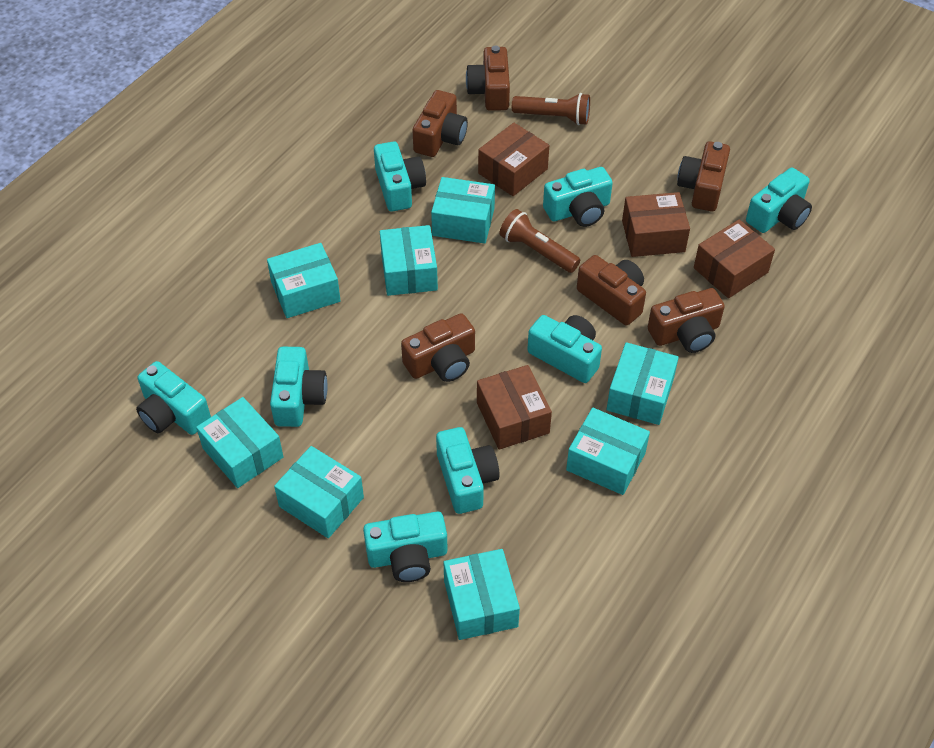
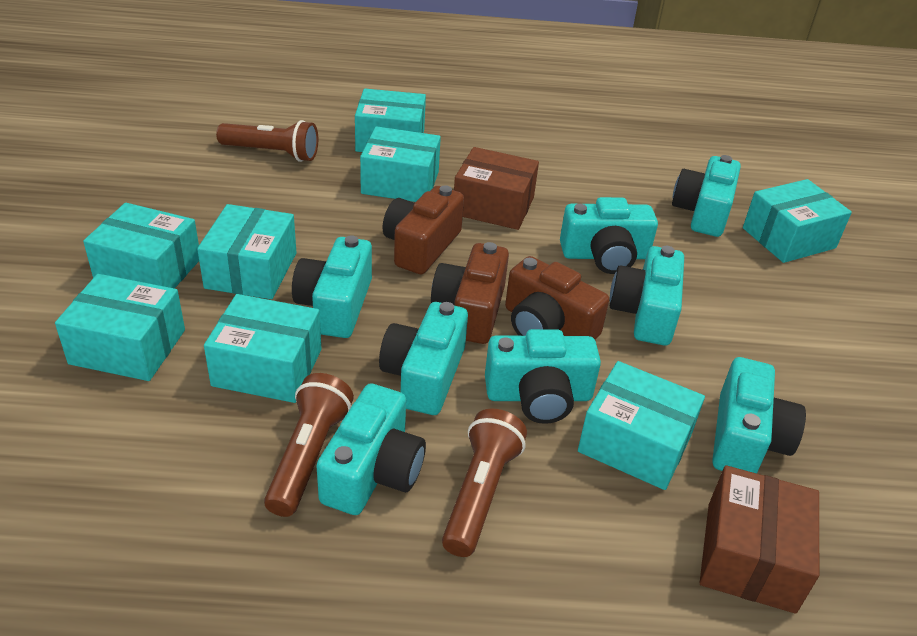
brown box: [477,365,552,450] [478,123,549,196] [622,192,690,257] [694,219,775,298] = 4 -> [454,147,539,230] [700,465,819,614] = 2
brown camera: [401,313,475,382] [412,90,468,157] [466,45,510,111] [577,255,646,325] [648,288,725,353] [677,141,730,211] = 6 -> [382,185,464,274] [431,242,509,344] [505,256,609,340] = 3
brown flashlight: [499,209,580,273] [512,93,590,125] = 2 -> [216,120,318,162] [264,373,354,517] [442,409,527,557] = 3

